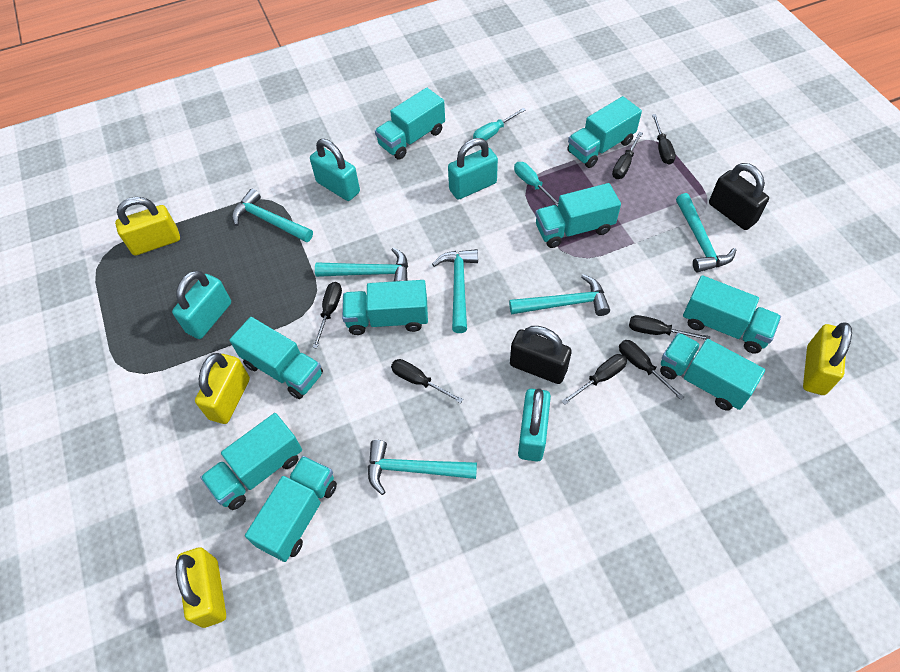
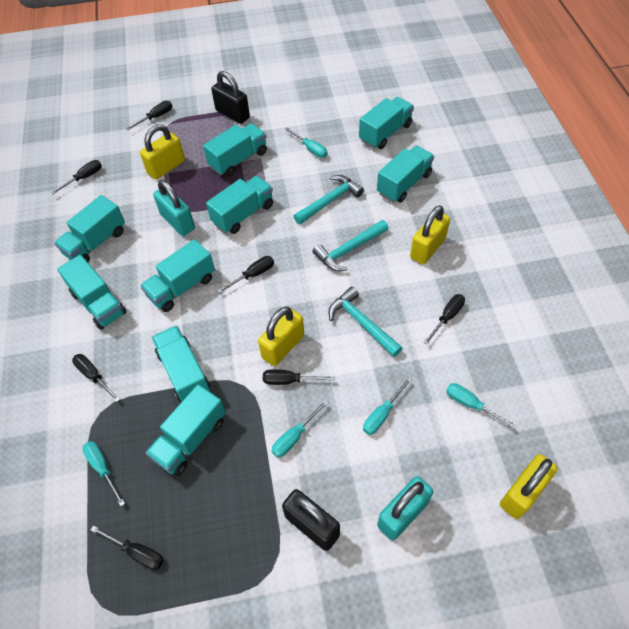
turquoise hammer: [232,189,313,242] [315,247,408,281] [368,440,477,495] [432,249,478,333] [509,274,610,316] [676,193,736,272] = 6 -> [293,175,364,224] [313,220,389,271] [328,287,402,357] = 3
turquoise padlock: [172,270,231,339] [310,139,360,201] [448,138,498,200] [518,389,551,461] = 4 -> [153,180,195,236] [377,476,433,540] = 2
turquoise screwdriver: [473,108,525,141] [514,162,558,206] = 2 -> [83,441,125,506] [272,400,328,457] [285,128,328,158] [363,377,412,435] [446,383,517,429] = 5

